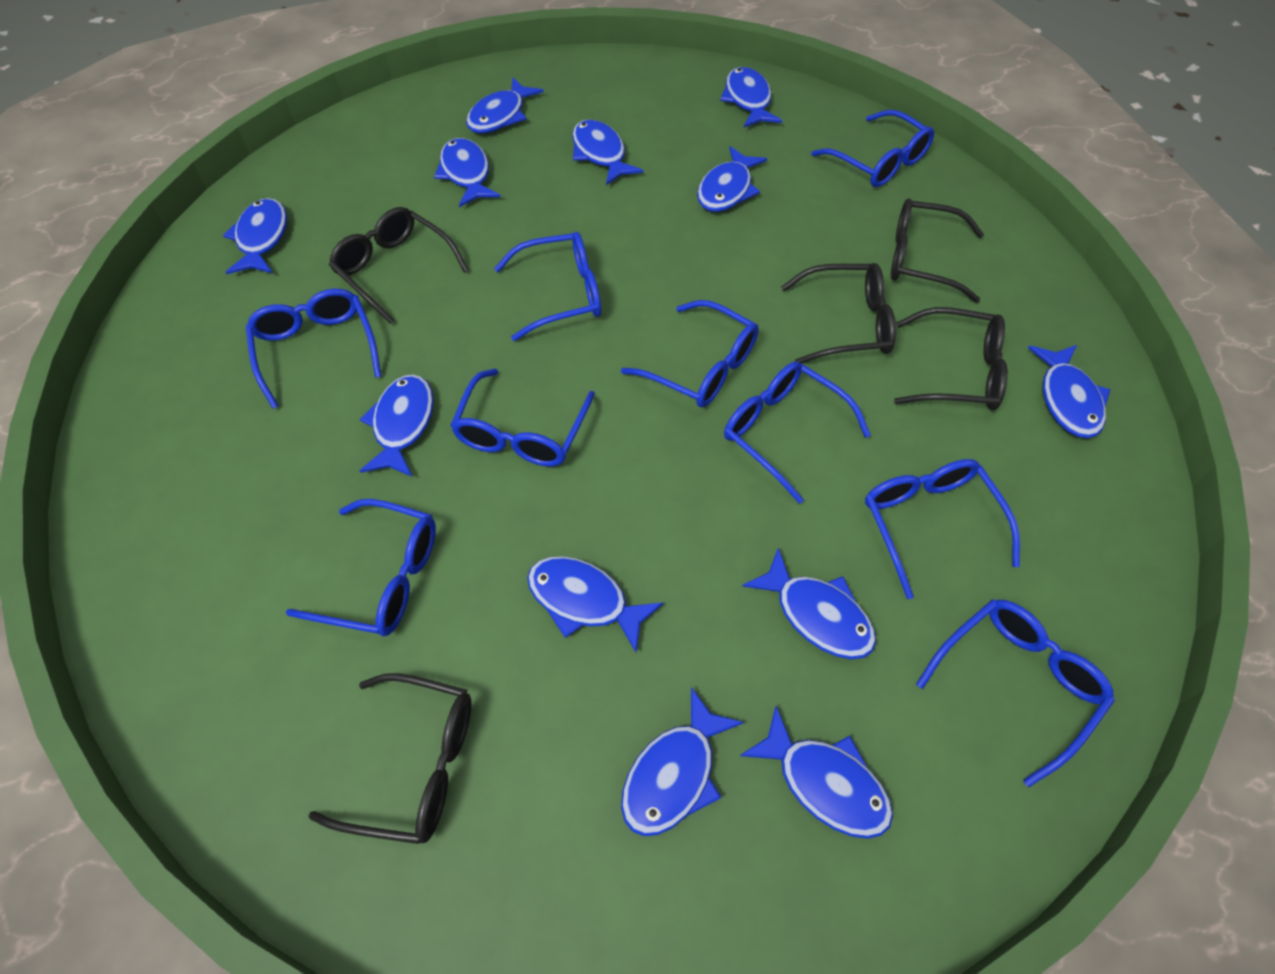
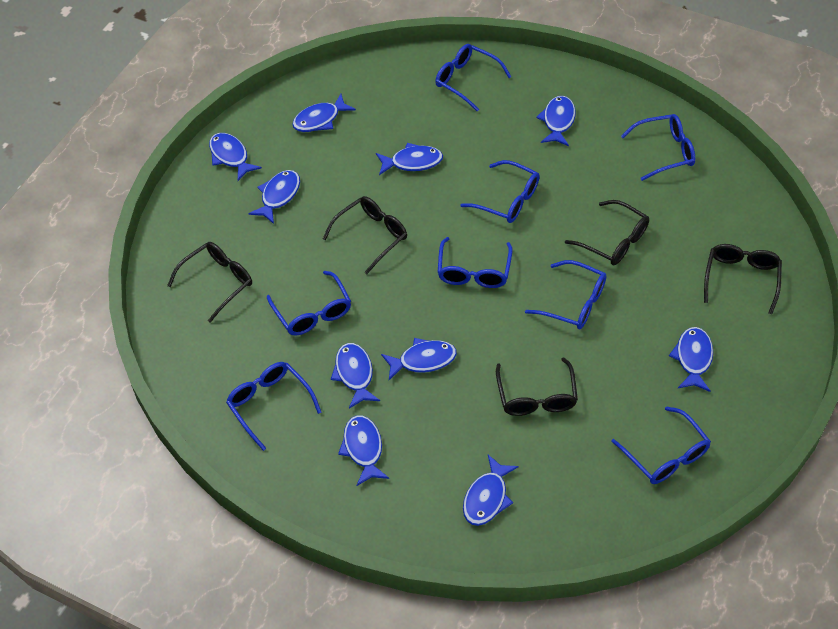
blue fish: [223,198,287,274] [359,375,434,477] [434,138,501,207] [466,78,544,133] [527,556,663,652] [572,119,643,185] [621,687,744,836] [697,146,767,212] [720,67,782,127] [740,706,893,839] [742,548,876,659] [1028,345,1111,438] = 12 -> [209,133,262,181] [248,170,300,224] [292,94,356,132] [331,343,380,408] [338,415,389,486] [376,143,443,175] [381,338,457,380] [463,455,519,526] [536,96,576,146] [669,327,713,392] = 10
blue glasses: [246,289,382,409] [286,499,436,636] [450,368,595,466] [494,232,601,341] [621,300,759,408] [724,362,871,504] [811,110,934,187] [865,459,1020,599] [916,599,1115,787] = 9 -> [226,362,321,451] [267,271,351,336] [435,44,511,112] [438,237,513,288] [461,160,540,223] [525,260,606,329] [611,406,711,484] [621,114,695,181] = 8

